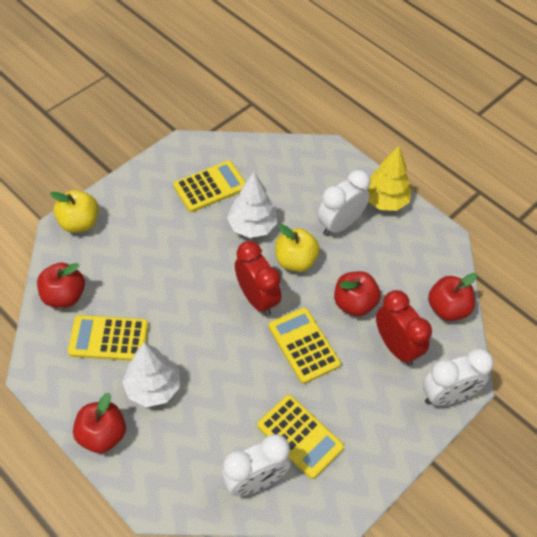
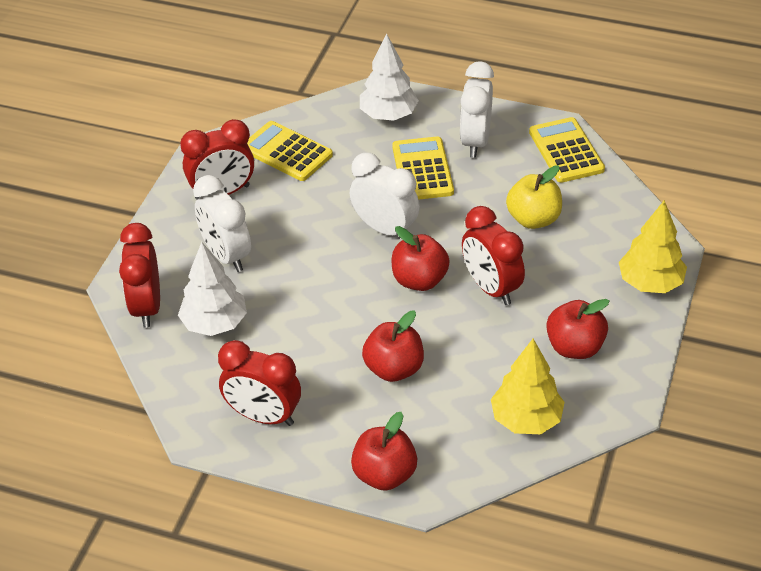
red clock: [235,241,281,316] [376,290,432,366] = 2 -> [119,223,160,328] [180,119,254,200] [218,340,301,426] [462,206,525,305] = 4
yellow apple: [50,190,99,233] [275,224,320,272] = 2 -> [506,165,562,229] = 1
yellow calculator: [68,315,148,361] [173,161,246,212] [257,395,344,479] [268,308,341,384] = 4 -> [247,121,333,181] [392,136,454,200] [529,117,605,183] = 3
yellow tree: [367,146,412,211] = 1 -> [491,339,565,434] [619,200,687,293] = 2

